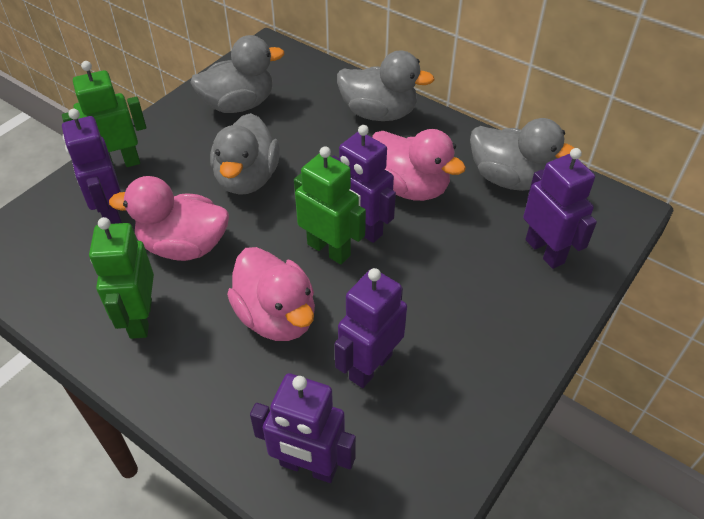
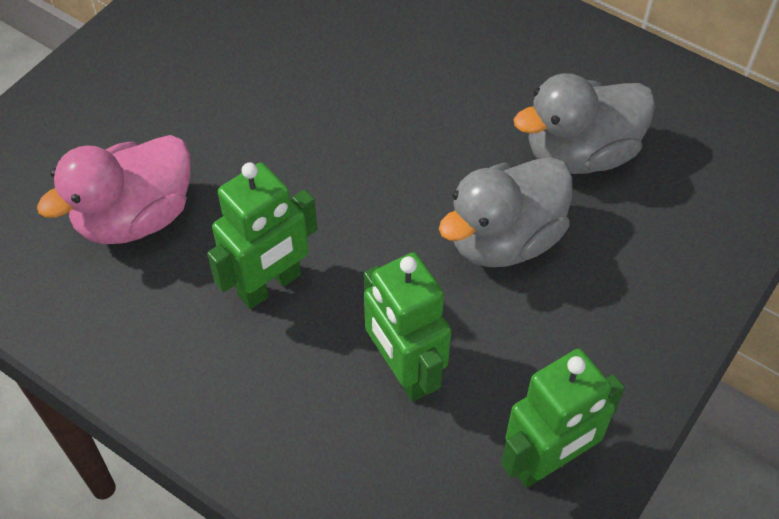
grey duck: [190,35,284,113] [210,113,280,195] [337,50,435,121] [470,118,574,191] = 4 -> [439,157,572,267] [514,73,655,174] = 2
pink duck: [109,176,229,261] [227,247,315,341] [372,129,466,201] = 3 -> [37,135,191,244] = 1
purple robot: [62,109,122,224] [250,373,356,483] [332,125,396,243] [334,268,407,388] [523,148,597,269] = 5 -> none = 0

